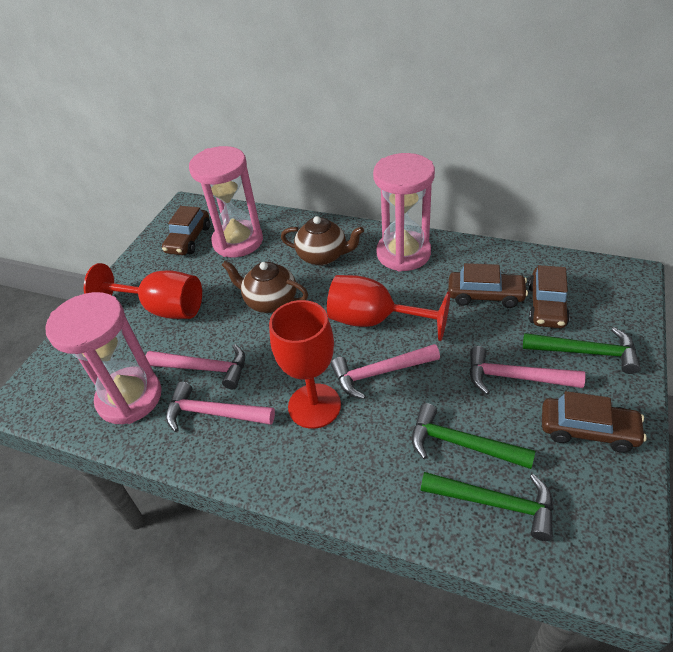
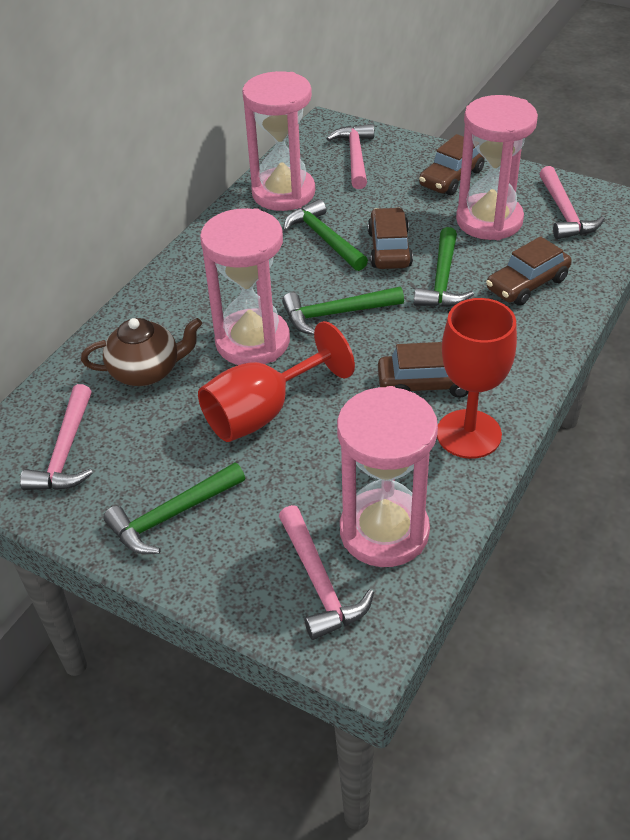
brown teapot: [222,260,308,313] [281,216,364,265] = 2 -> [81,318,202,386] = 1
green hammer: [412,403,535,469] [421,472,554,541] [523,327,640,374] = 3 -> [103,462,245,554] [282,287,404,335] [283,199,368,271] [414,227,474,307] = 4
pink hourglass: [45,292,162,424] [189,146,263,257] [373,153,435,272] = 3 -> [200,208,290,365] [242,71,315,211] [337,386,438,567] [456,95,538,240] = 4
red goblet: [84,263,202,319] [269,300,341,429] [327,275,450,341] = 3 -> [198,321,355,442] [437,298,517,459] = 2

